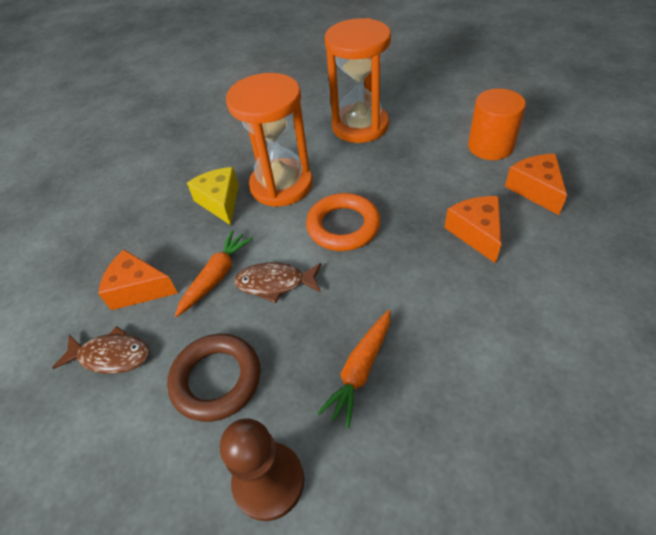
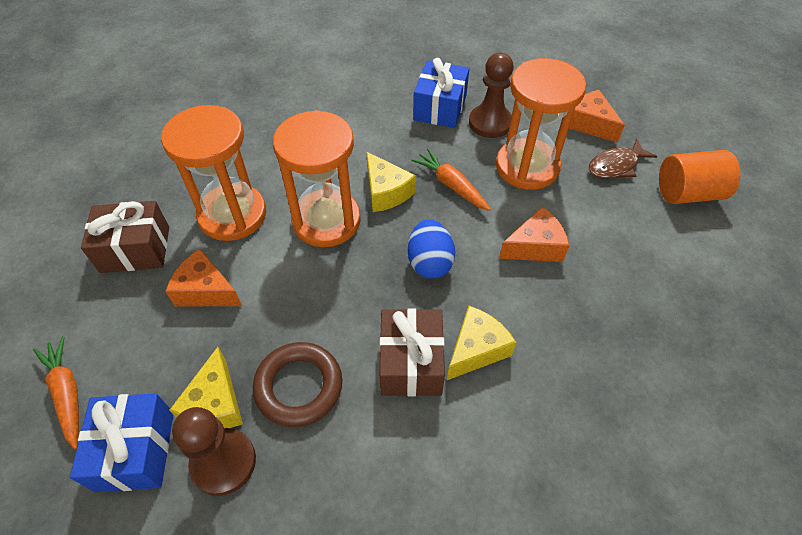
blue egg: none = 0 -> [408,219,455,279] = 1
blue gift: none = 0 -> [70,393,173,492] [413,58,469,128] = 2
brown fish: [52,326,150,374] [234,262,321,304] = 2 -> [589,139,657,179] = 1
brown gift: none = 0 -> [81,201,169,273] [380,308,445,396] = 2
brown pawn: [220,418,304,521] = 1 -> [172,407,256,496] [469,52,514,138] = 2
orange hourglass: [226,73,313,207] [325,18,391,143] = 2 -> [161,105,266,241] [273,110,361,247] [496,58,586,190] = 3
orange ring: [306,193,381,251] = 1 -> none = 0
yellow cheese: [187,167,239,225] = 1 -> [169,347,243,428] [366,152,416,212] [447,306,516,380] = 3

